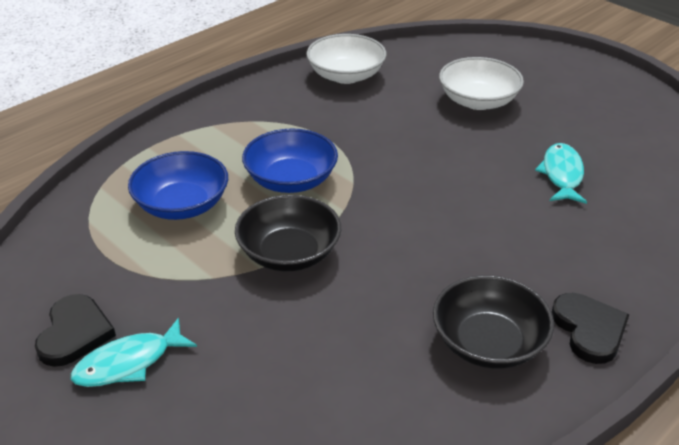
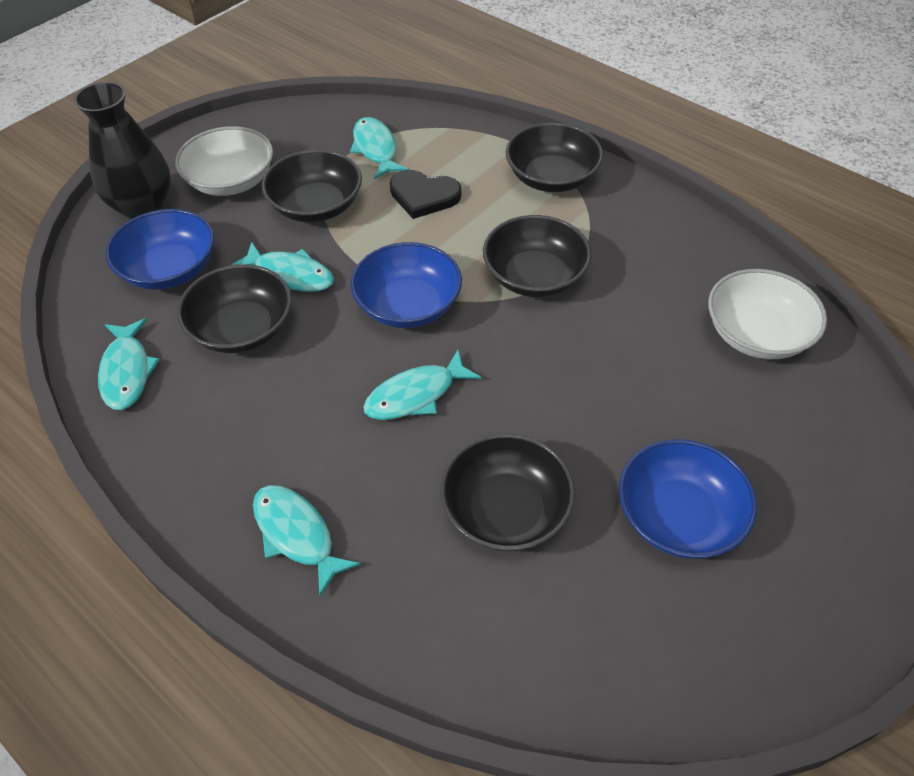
black bowl: [235,195,341,271] [433,275,554,369] = 2 -> [177,264,292,353] [261,150,362,222] [440,433,575,551] [483,215,591,297] [505,123,603,192] = 5
black heart: [35,294,116,367] [552,293,630,364] = 2 -> [390,170,461,219] = 1
black vase: none = 0 -> [74,82,171,219] = 1
blue bowl: [128,151,228,220] [242,128,338,193] = 2 -> [106,209,214,290] [351,242,462,328] [619,439,757,559] = 3
turquoise fish: [70,318,197,387] [535,143,587,204] = 2 -> [98,318,160,410] [230,242,334,292] [253,485,361,596] [350,117,408,179] [363,350,481,420] = 5

